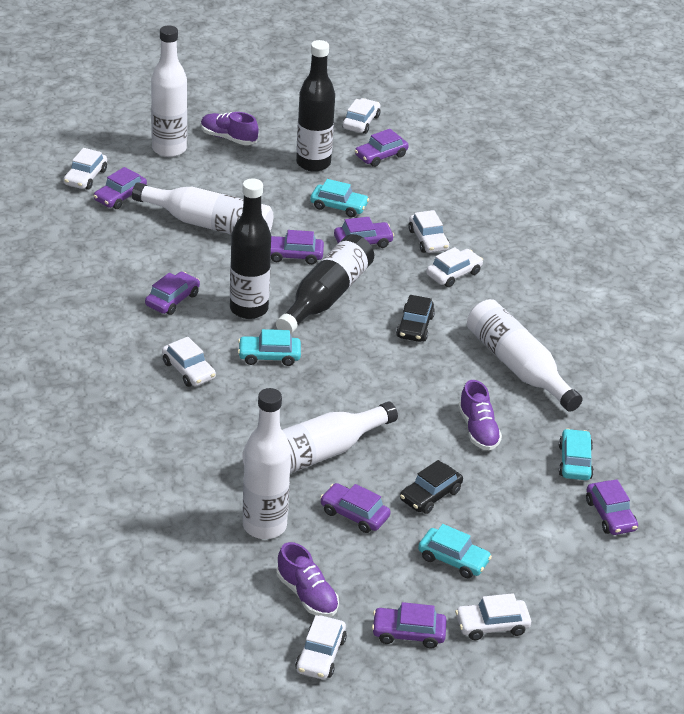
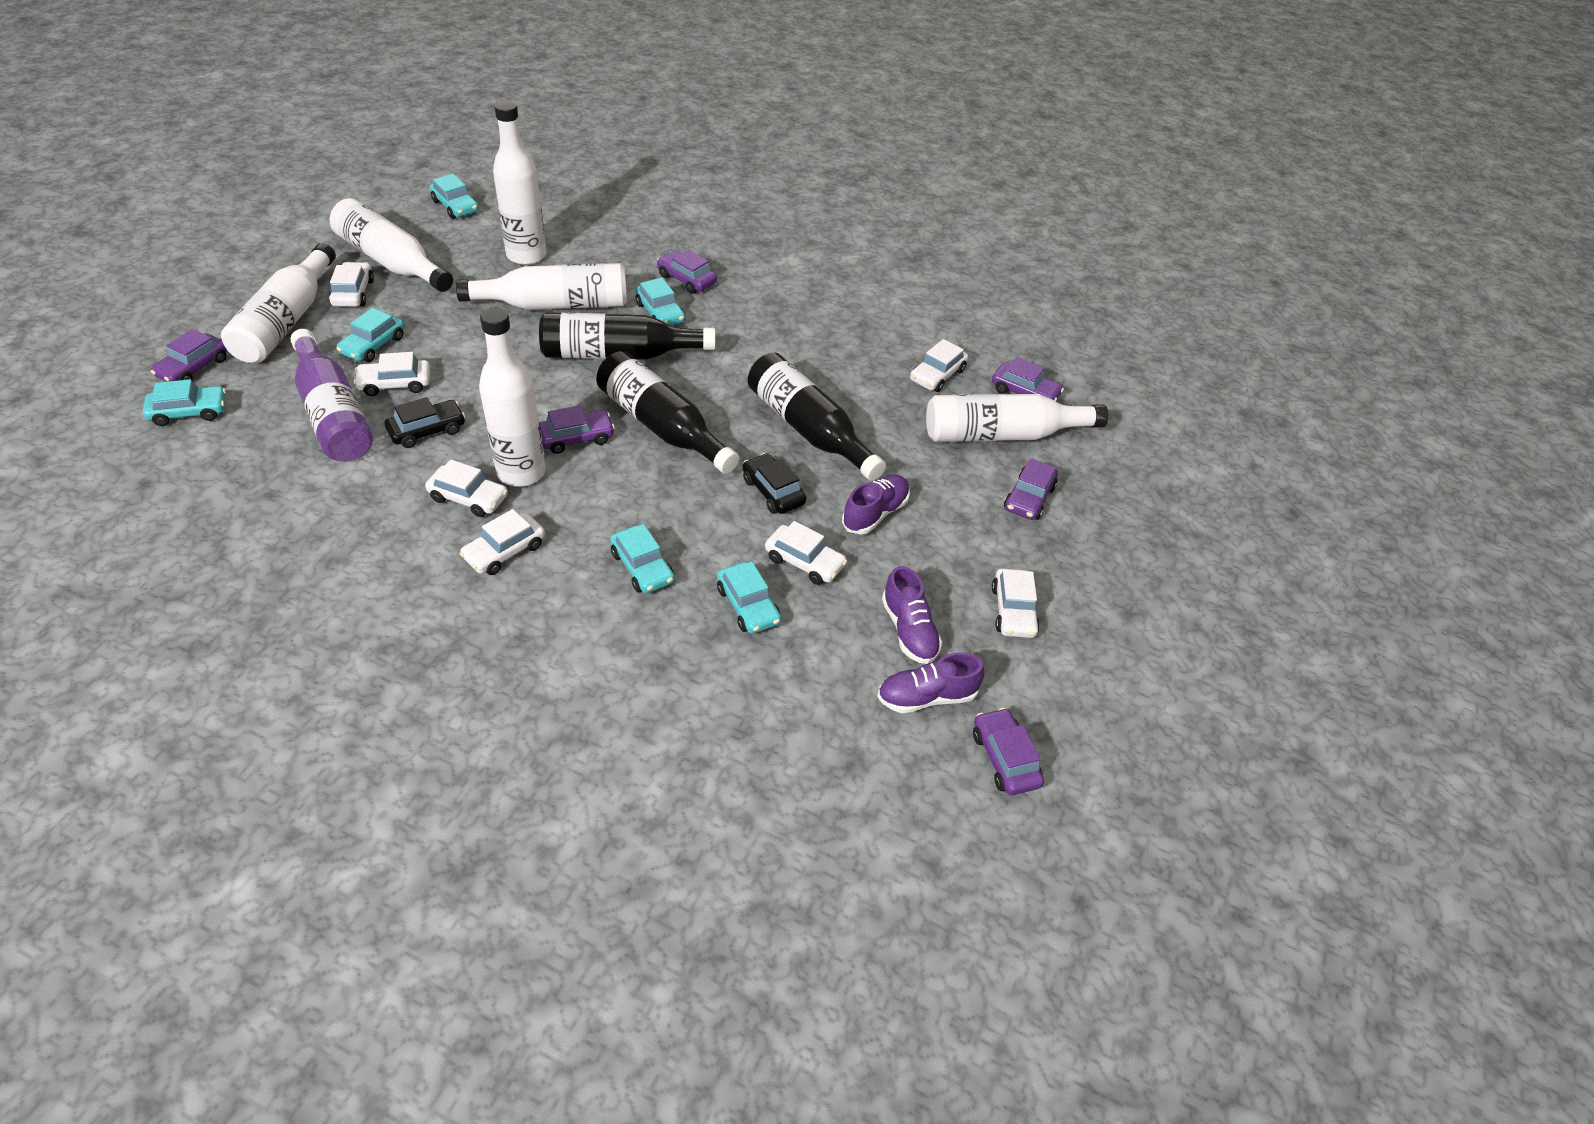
purple bottle: none = 0 -> [290,329,373,461] = 1
purple car: [94,167,147,209] [145,272,200,315] [271,230,324,265] [320,483,390,533] [334,217,394,248] [355,129,409,167] [372,602,447,649] [586,479,638,535] = 8 -> [151,329,227,382] [539,405,615,454] [657,250,717,294] [973,708,1044,795] [992,357,1064,401] [1004,458,1058,520] = 6
turquoise car: [238,329,301,366] [310,179,369,217] [418,524,492,578] [559,429,594,480] = 4 -> [143,379,226,426] [336,308,404,362] [430,174,479,219] [610,524,675,593] [635,277,685,326] [717,562,781,634] = 6
white bottle: [132,182,273,235] [151,25,187,157] [242,402,398,474] [243,388,291,539] [467,299,583,412] = 5 -> [221,243,336,363] [330,198,453,292] [456,263,627,310] [479,308,546,487] [493,101,546,265] [926,394,1108,442] = 6

